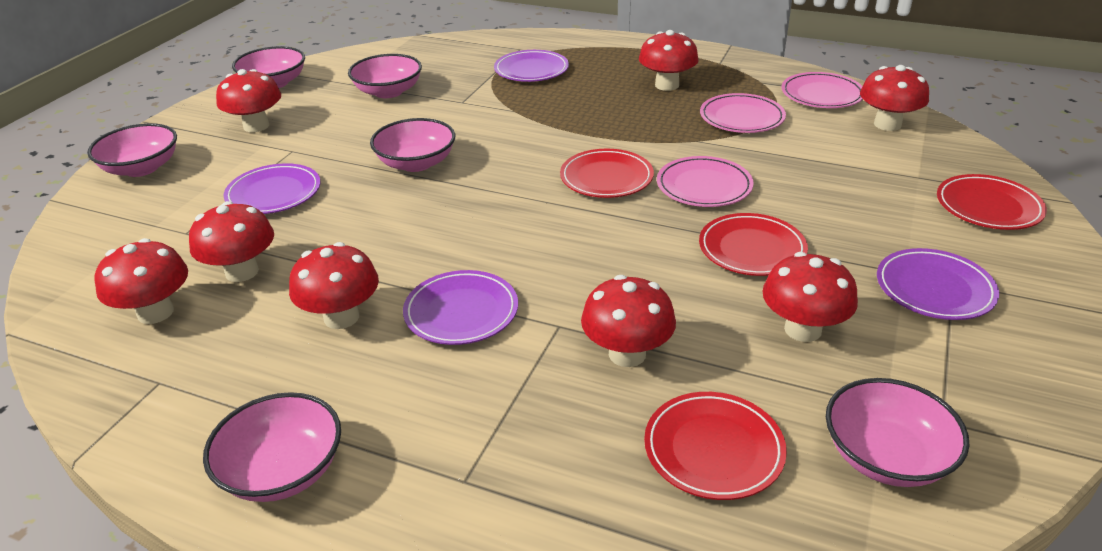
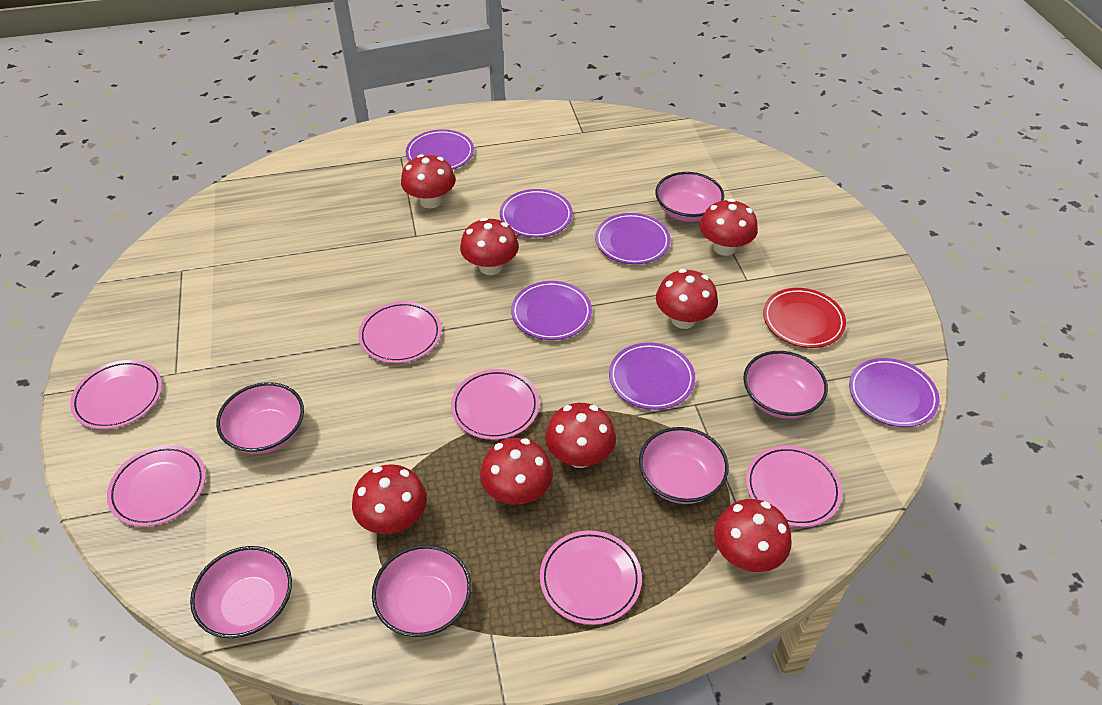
pink plate: [657,156,754,207] [700,93,786,133] [781,72,863,108] = 3 -> [70,360,162,429] [107,445,206,527] [358,301,442,363] [451,369,539,440] [540,530,642,625] [746,446,842,527] = 6
purple plate: [224,163,320,214] [403,270,518,345] [494,50,569,82] [877,248,999,320] = 4 -> [406,129,474,170] [500,189,573,238] [511,281,592,340] [595,213,670,264] [609,342,695,410] [849,358,940,427] = 6
red plate: [560,149,654,198] [644,392,787,500] [699,213,808,276] [937,174,1047,230] = 4 -> [763,288,846,348] = 1

